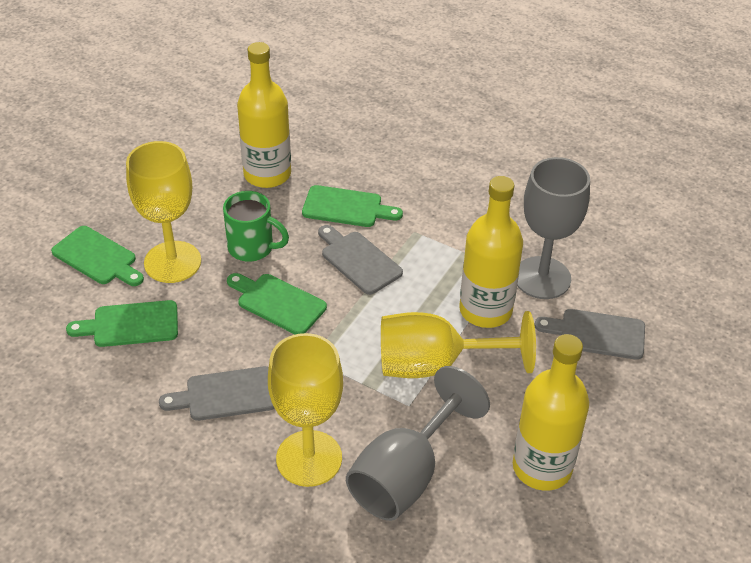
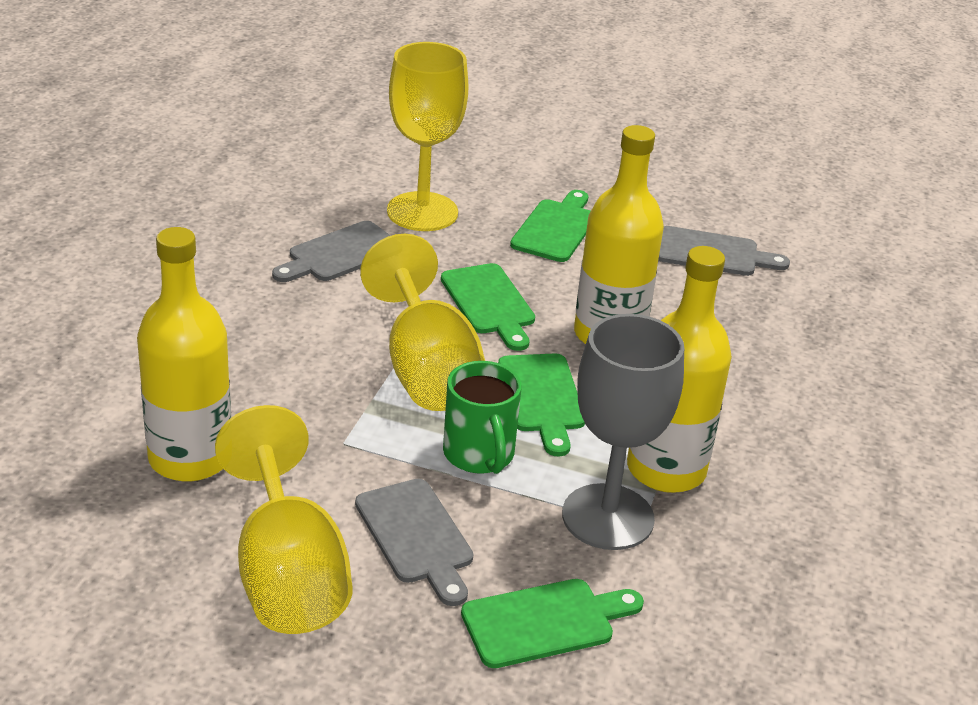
grey goblet: [346,366,490,521] [517,157,590,299] = 2 -> [562,314,684,550] = 1

